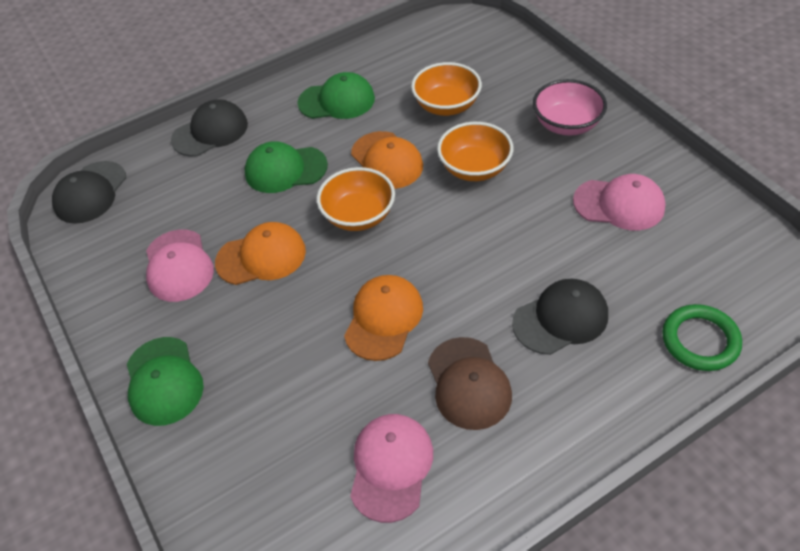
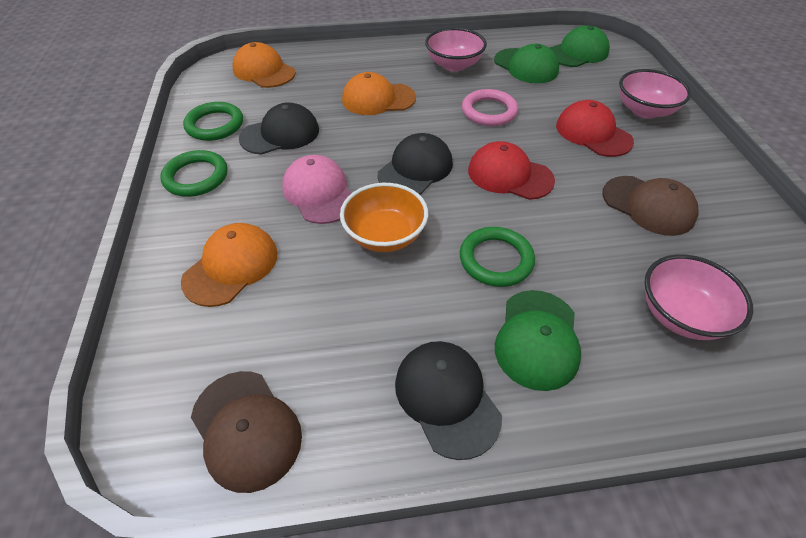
brown cap: [428,337,512,430] = 1 -> [191,371,302,493] [602,176,698,236] = 2
green ring: [662,304,742,371] = 1 -> [160,150,228,197] [183,102,243,141] [460,227,535,287] = 3
orange bowl: [317,167,395,231] [411,62,482,116] [437,122,513,181] = 3 -> [340,183,428,252] = 1
pink bowl: [533,79,607,136] = 1 -> [425,28,487,71] [619,69,691,119] [644,254,753,340] = 3
pink cap: [146,229,214,302] [350,414,433,523] [573,174,666,230] = 3 -> [282,155,351,224] = 1
pink ring: none = 0 -> [462,89,518,126] = 1
red cap: none = 0 -> [468,141,555,200] [556,100,634,157] = 2

